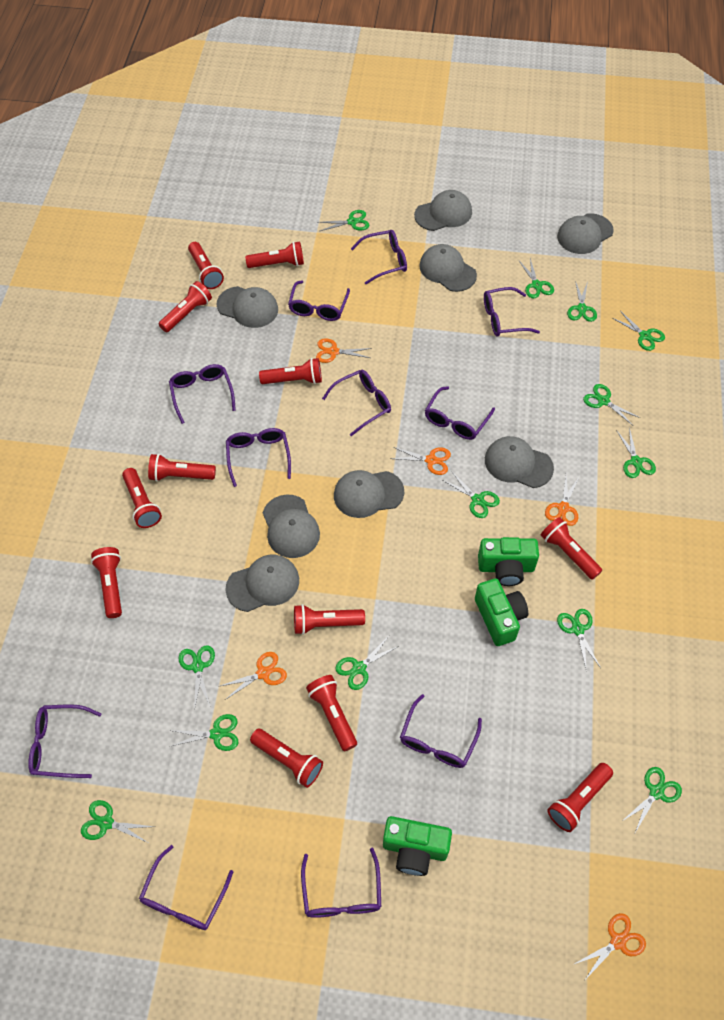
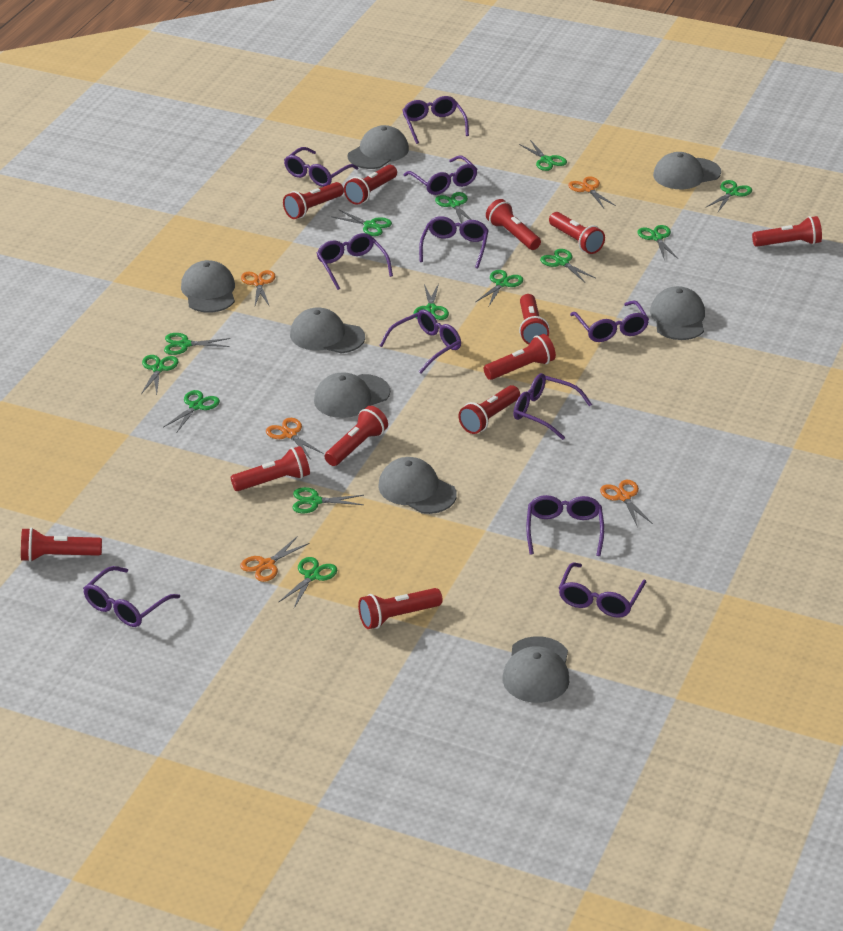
green camera: [383,816,452,876] [475,578,528,646] [478,537,539,586] = 3 -> none = 0

